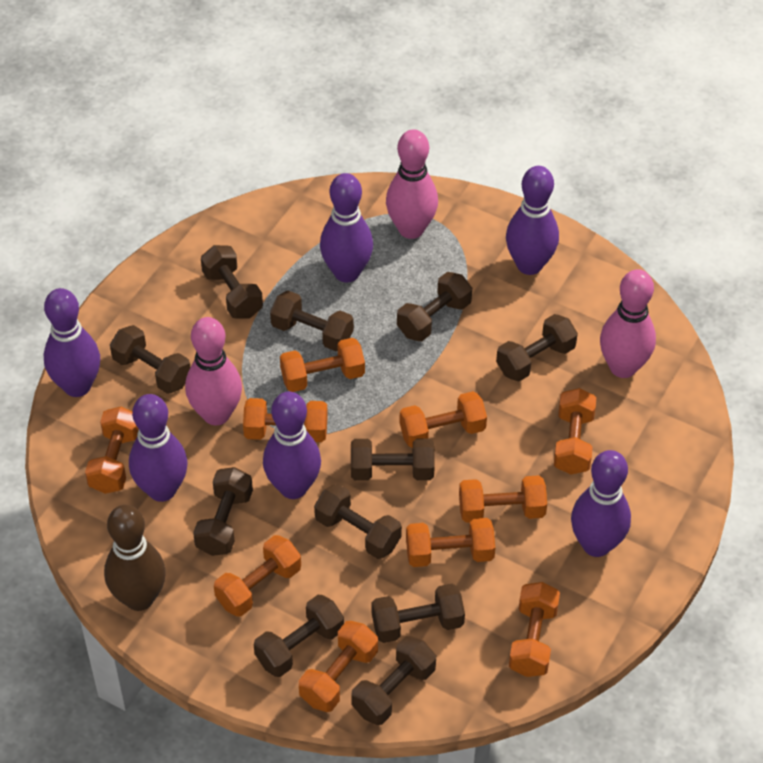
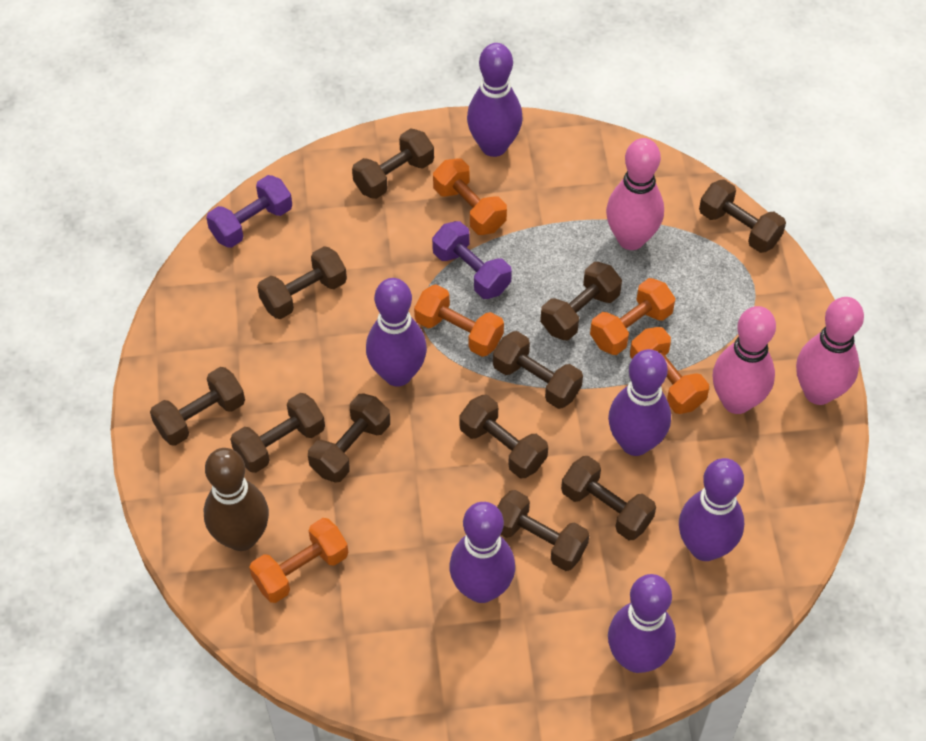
orange dumbbell: [85,407,139,494] [214,535,301,617] [243,398,328,442] [280,338,365,392] [299,621,378,712] [399,391,487,448] [406,518,495,567] [459,475,547,523] [509,582,560,677] [554,388,596,475] = 10 -> [249,518,348,603] [414,284,504,357] [433,158,507,235] [590,278,676,355] [630,327,709,414] = 5
purple dumbbell: none = 0 -> [206,175,292,248] [432,221,512,299] = 2

